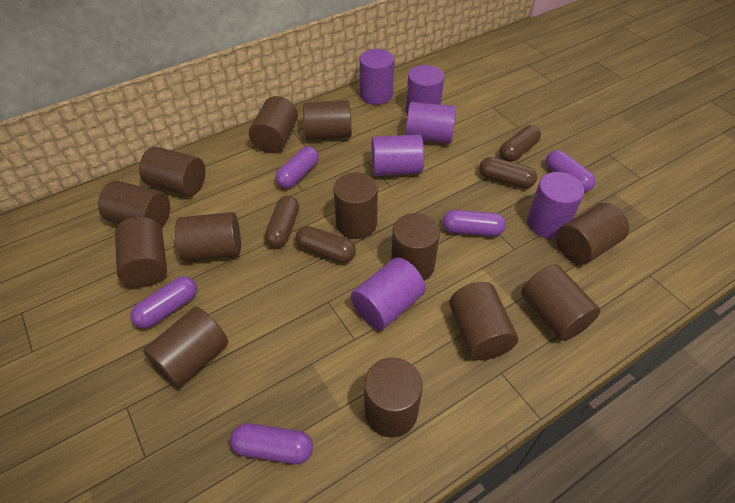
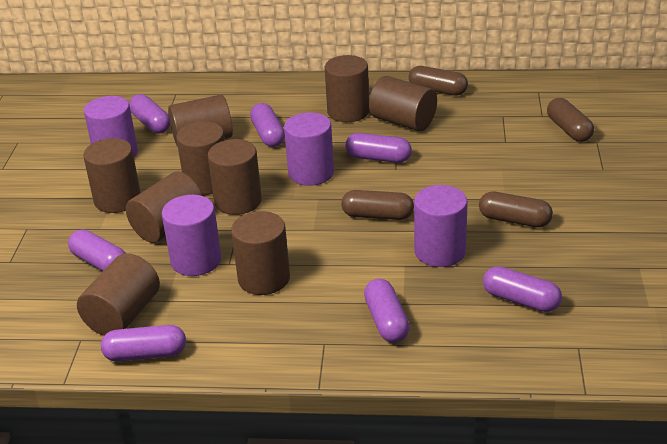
brown cylinder: [98,181,170,228] [115,217,167,287] [139,147,205,196] [143,307,228,388] [175,212,241,261] [249,96,298,153] [303,100,352,140] [333,172,378,239] [364,357,423,438] [391,213,440,280] [449,282,518,360] [521,264,600,341] [556,203,629,265] = 13 -> [77,253,160,336] [83,138,141,213] [126,172,202,243] [168,95,233,147] [176,121,225,195] [208,139,262,215] [231,211,290,295] [325,55,370,122] [369,76,437,131] = 9
purple capsule: [130,276,197,329] [230,423,313,464] [275,146,319,188] [442,210,506,236] [546,150,596,192] = 5 -> [68,229,126,271] [101,325,186,361] [129,94,170,134] [250,103,285,147] [345,133,412,163] [364,279,410,343] [483,266,562,312] = 7
purple cylinder: [351,257,426,330] [359,49,394,105] [372,134,424,176] [406,65,444,115] [406,102,456,143] [527,172,584,239] = 6 -> [84,96,138,158] [162,195,221,276] [284,112,334,186] [414,185,468,267] = 4

